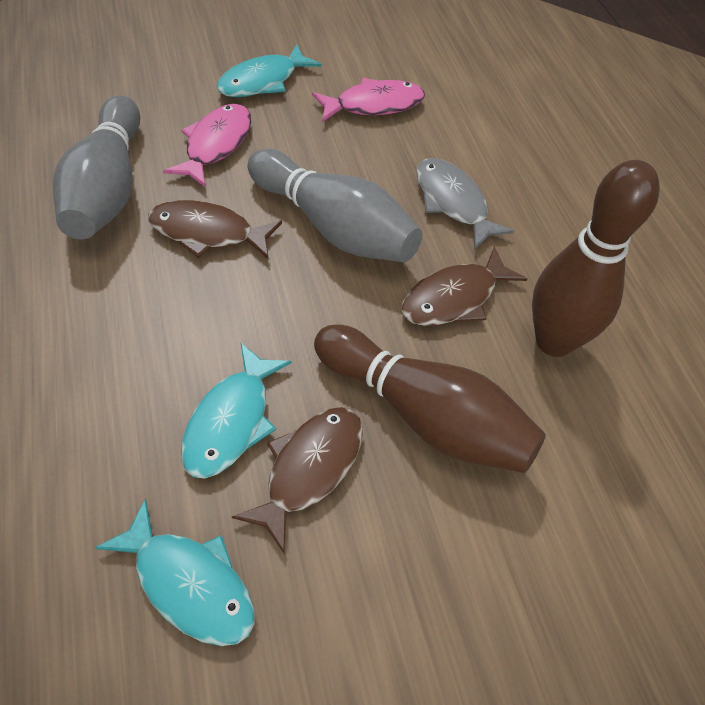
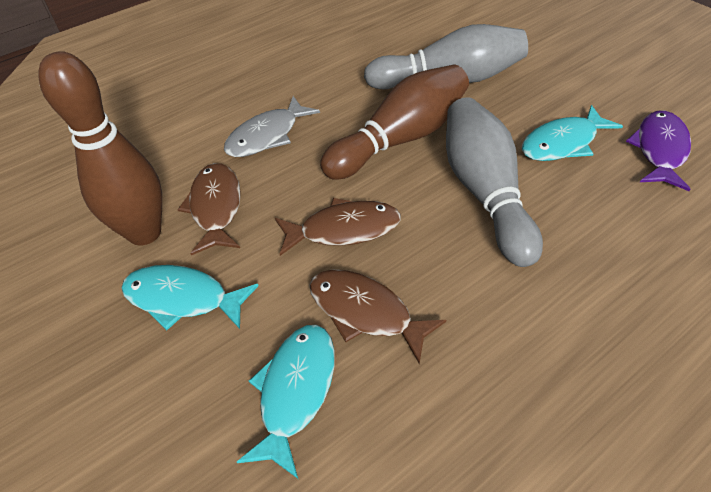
pink fish: [163,104,251,188] [312,78,425,122] = 2 -> none = 0
purple fish: none = 0 -> [626,111,691,191] = 1

